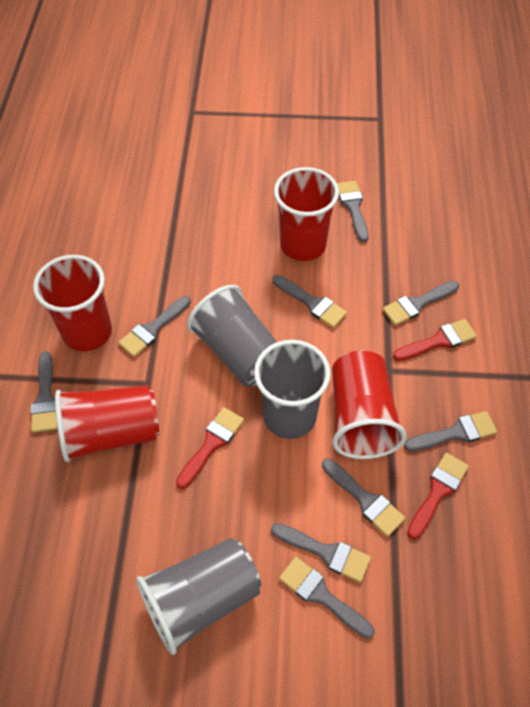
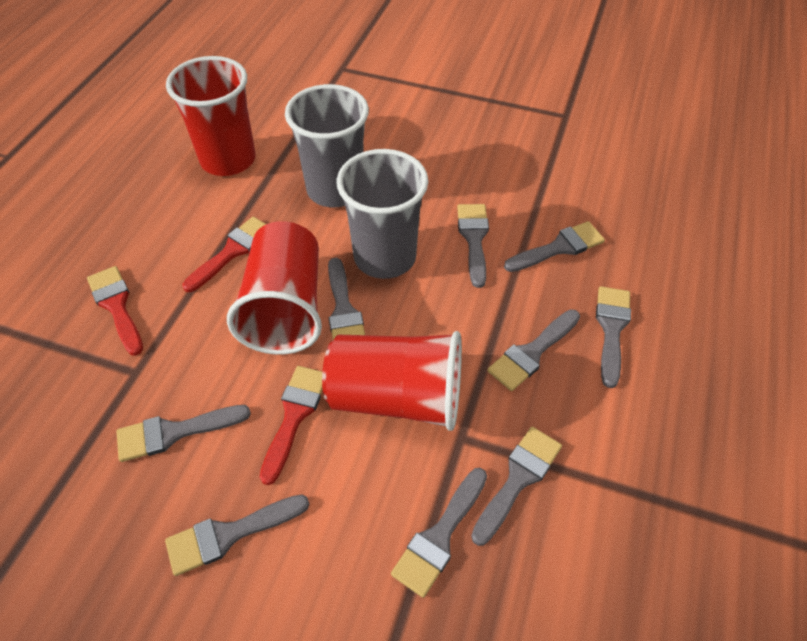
grey cup: [136,538,261,655] [187,285,277,386] [254,340,331,439] = 3 -> [285,84,369,207] [337,149,428,279] = 2
red cup: [33,255,112,351] [55,385,159,462] [274,167,339,261] [332,350,407,459] = 4 -> [166,56,256,176] [227,221,322,355] [322,331,462,431] = 3

